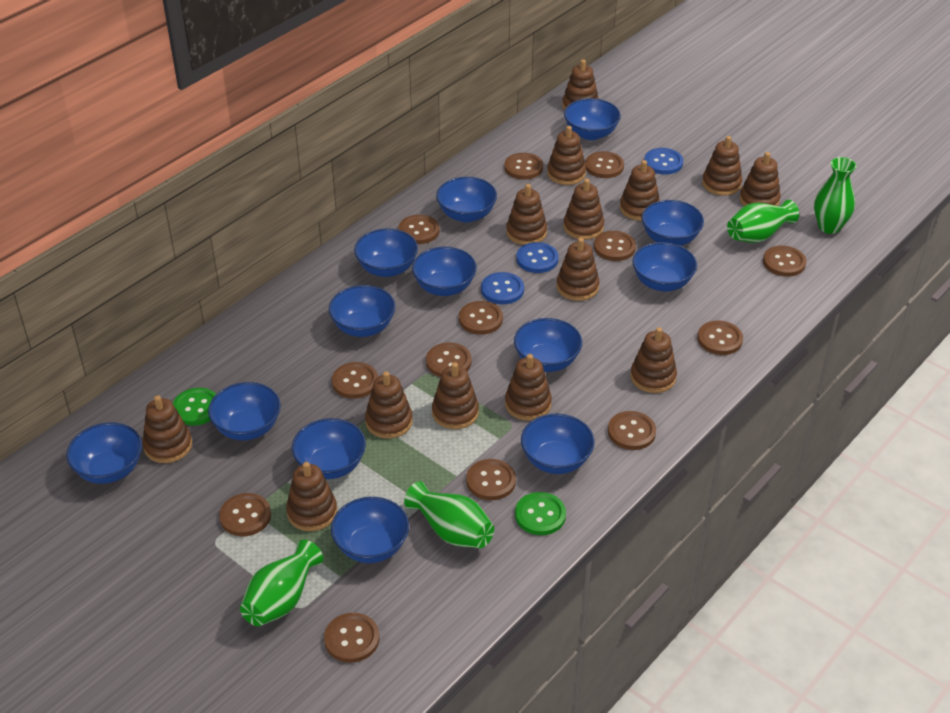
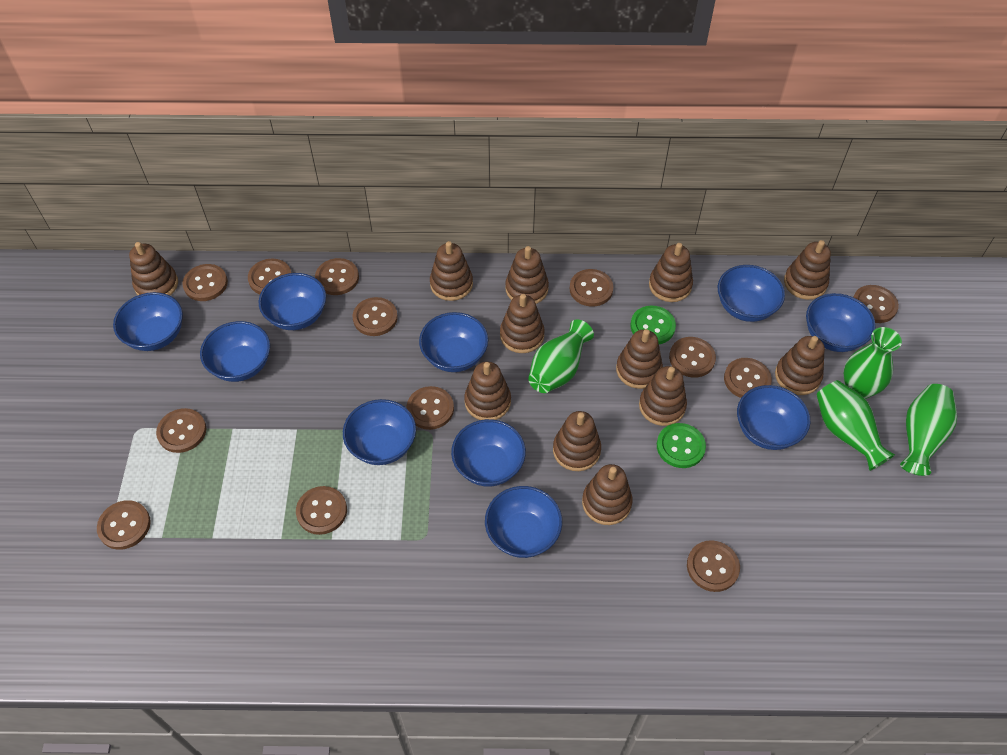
blue bowl: [67,423,142,484] [208,382,281,440] [292,418,366,479] [329,285,396,337] [331,497,409,563] [354,228,418,277] [412,247,477,296] [436,177,497,222] [514,318,582,372] [521,414,595,474] [564,98,621,140] [633,242,697,292] [642,200,704,246] = 13 -> [113,292,183,351] [200,321,270,382] [259,273,326,330] [343,399,416,465] [419,312,488,372] [451,419,526,487] [485,486,562,558] [718,265,785,322] [737,385,810,450] [806,293,876,352] = 10
blue button: [481,272,524,304] [516,242,559,273] [644,148,683,175] = 3 -> none = 0
brown stacking toy: [142,395,192,463] [286,462,337,531] [365,371,413,439] [432,362,479,429] [505,354,552,421] [506,184,547,245] [547,126,586,185] [557,238,599,301] [562,59,599,110] [563,179,604,240] [620,160,660,221] [630,327,677,393] [702,136,742,196] [740,152,781,206] = 14 -> [129,242,178,296] [430,241,473,301] [464,362,511,420] [500,294,545,353] [505,246,549,304] [553,411,601,471] [582,464,633,525] [616,329,663,389] [639,366,687,426] [649,243,693,302] [775,336,825,395] [784,240,831,300] = 12

